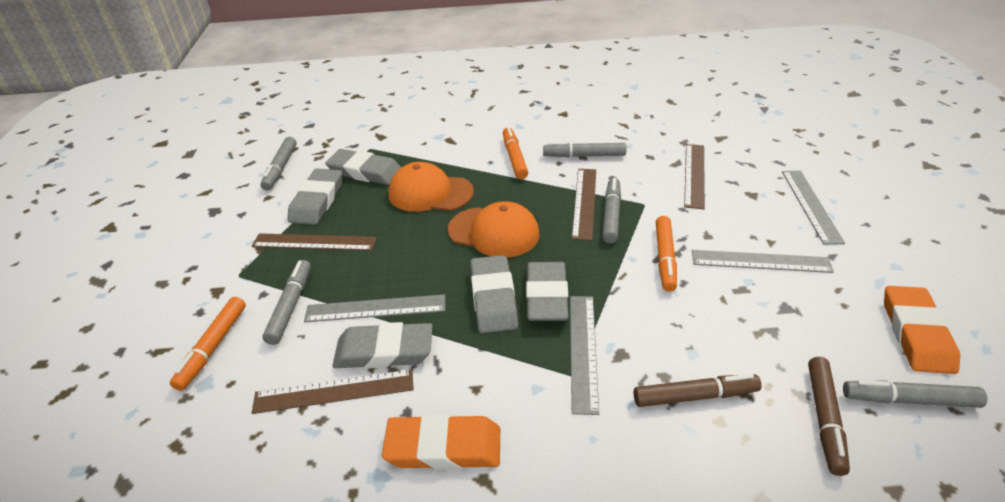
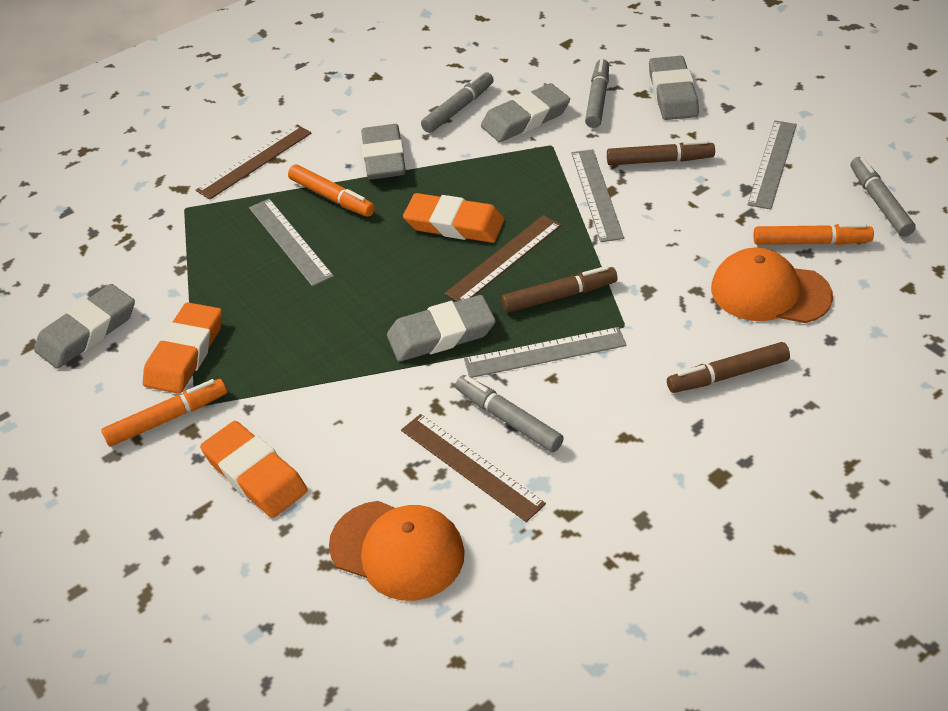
brown marker: [634,374,762,407] [808,357,850,476] = 2 -> [501,266,617,313] [607,140,715,165] [667,342,790,393] = 3
brown ruler: [251,233,377,251] [252,369,414,414] [572,169,596,241] [684,144,705,209] = 4 -> [196,125,312,200] [401,414,546,522] [445,215,561,301] = 3
grey marker: [260,137,297,190] [262,260,311,345] [543,142,627,157] [602,178,621,243] [843,380,988,408] = 5 -> [421,71,494,133] [455,375,564,452] [585,59,609,128] [850,157,916,237] = 4
orange eraser: [382,414,500,470] [884,286,960,374] = 2 -> [143,302,222,394] [200,421,308,518] [403,193,505,243] = 3

